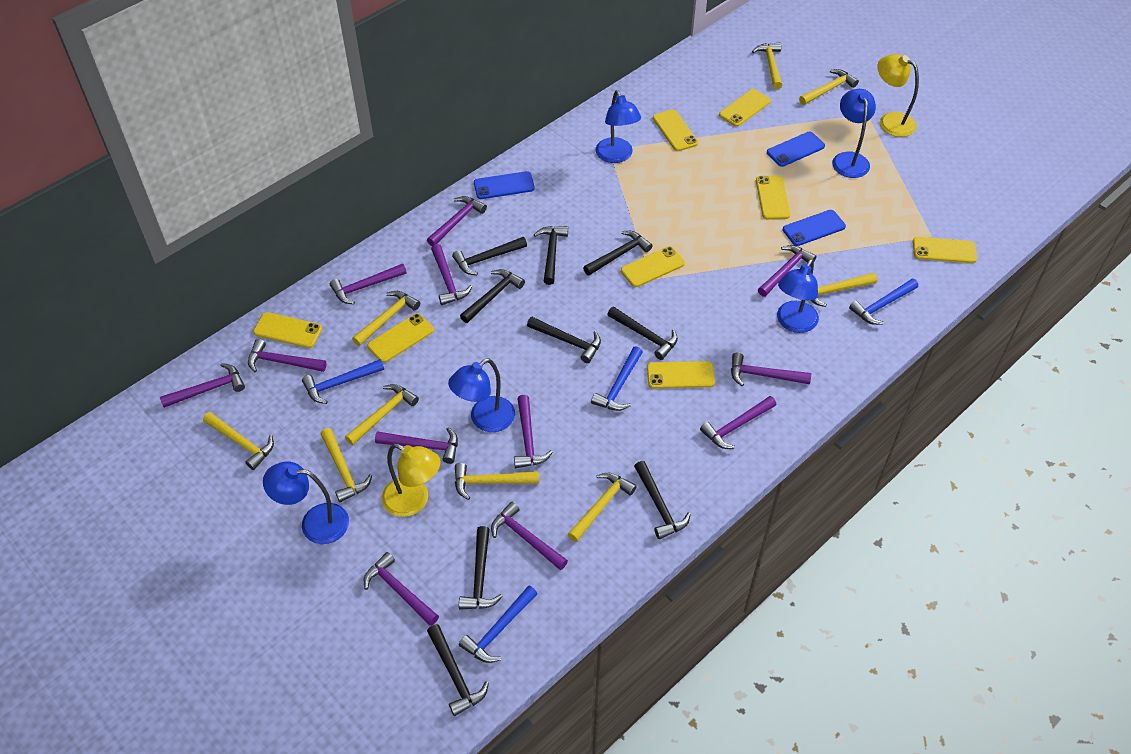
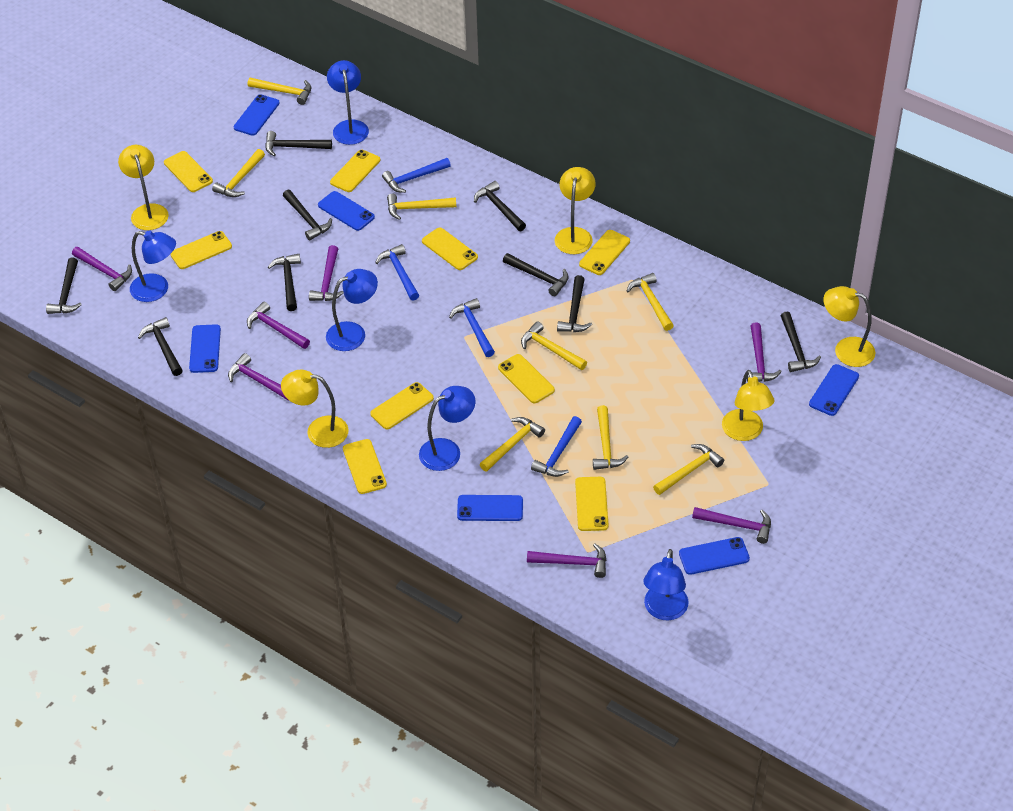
blue phone: [474,171,535,199] [767,132,825,167] [783,210,846,246] = 3 -> [189,324,221,373] [234,94,280,136] [318,191,375,231] [457,495,523,521] [679,537,750,575] [809,364,859,416] = 6
purple hammer: [160,363,245,408] [248,339,327,372] [330,263,407,304] [364,552,439,626] [375,427,458,464] [427,196,487,246] [431,244,472,305] [491,502,568,570] [514,395,553,468] [700,396,776,449] [731,352,811,386] [758,245,816,297] = 12 -> [72,247,132,291] [228,353,289,401] [247,302,310,349] [309,245,344,301] [527,544,607,578] [692,507,771,544] [747,322,782,382] = 7
yellow hammer: [203,412,274,470] [321,428,372,502] [345,384,419,445] [352,291,420,346] [455,463,539,500] [568,473,637,542] [752,42,782,89] [799,69,859,105] [811,273,877,307] = 9 -> [212,149,265,197] [248,77,311,105] [387,194,456,220] [480,417,545,472] [521,321,587,370] [593,405,628,470] [627,273,674,331] [653,444,724,495] = 8
yellow lamp: [382,444,441,517] [877,54,919,137] = 2 -> [118,145,169,230] [281,370,349,448] [555,167,596,254] [722,370,774,441] [824,286,875,367] = 5
yellow phone: [253,312,322,348] [367,313,434,363] [621,246,685,287] [647,361,715,389] [653,109,698,151] [719,89,771,127] [756,175,790,219] [913,237,977,263] = 8 -> [164,151,213,192] [170,231,232,269] [330,150,380,192] [343,439,387,494] [370,382,434,429] [422,228,478,270] [498,354,555,403] [575,477,609,531] [579,230,630,275] = 9

